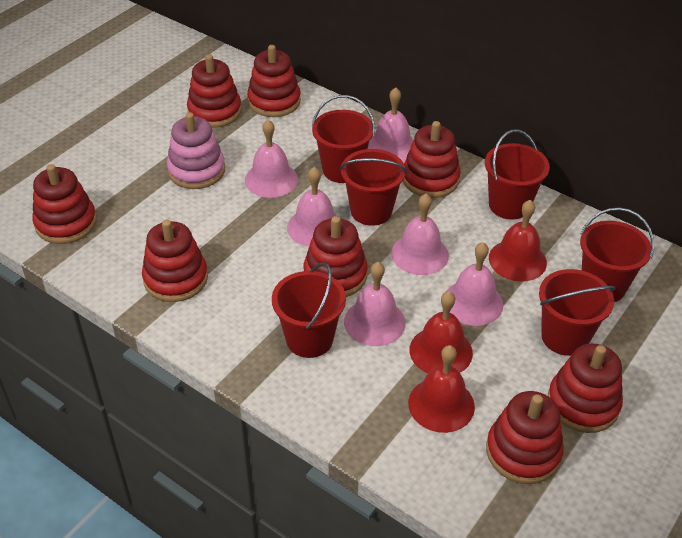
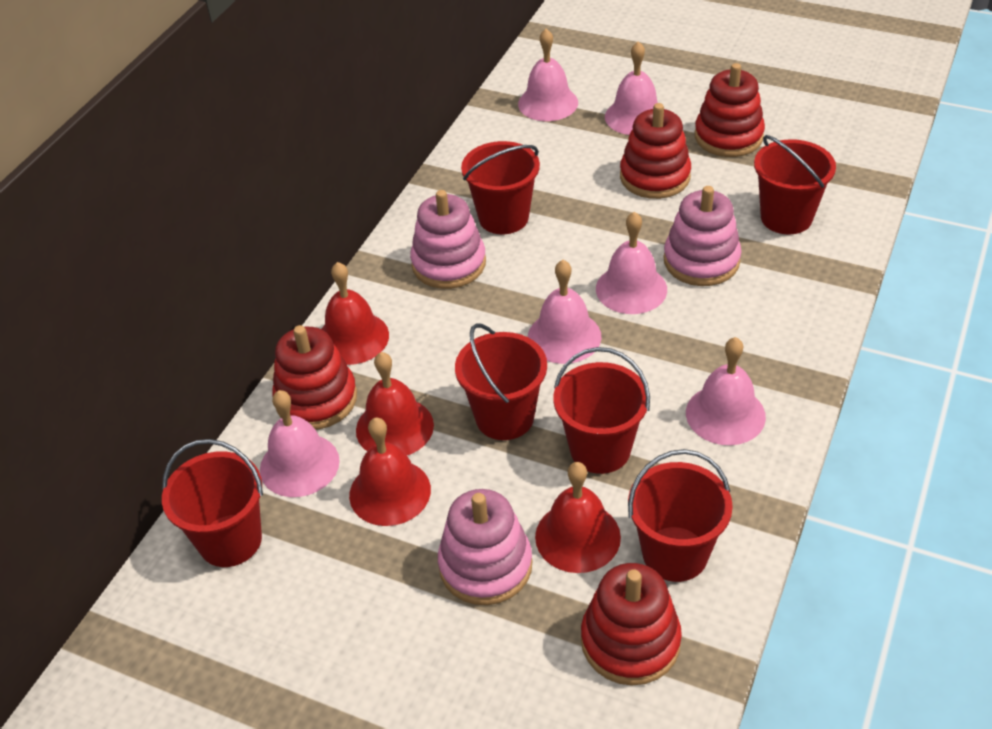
pink stacking toy: [167,112,225,189] = 1 -> [410,190,486,289] [438,489,532,605] [664,186,741,286] = 3
red bell: [408,345,475,433] [409,291,473,373] [489,200,547,282] = 3 -> [322,262,389,365] [349,418,431,526] [356,352,434,455] [535,462,621,573] = 4
red stacking toy: [32,164,97,244] [142,219,208,302] [187,54,241,127] [247,45,301,117] [303,216,368,297] [403,121,461,198] [486,391,564,484] [548,344,623,433] = 8 -> [272,325,357,430] [581,563,682,685] [620,103,691,199] [695,63,765,157] = 4

